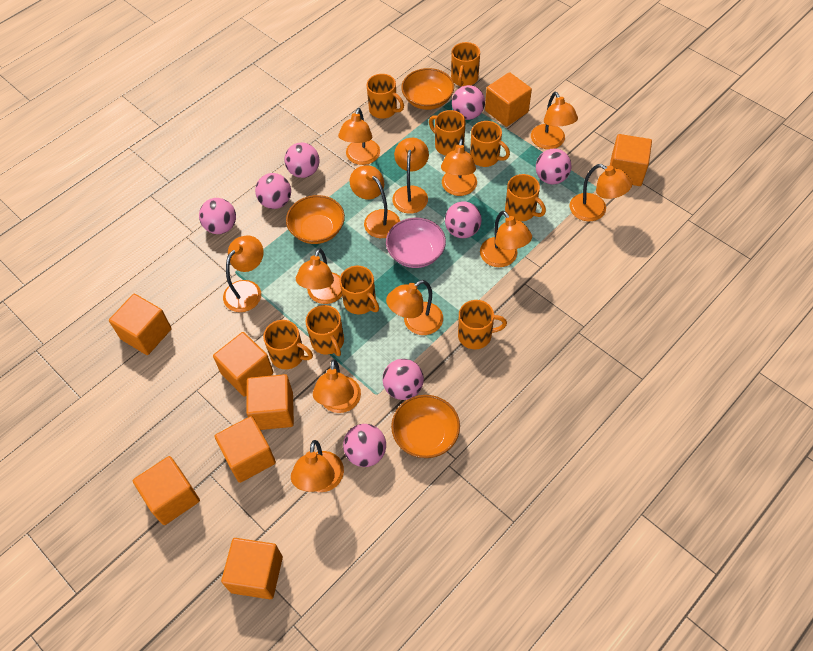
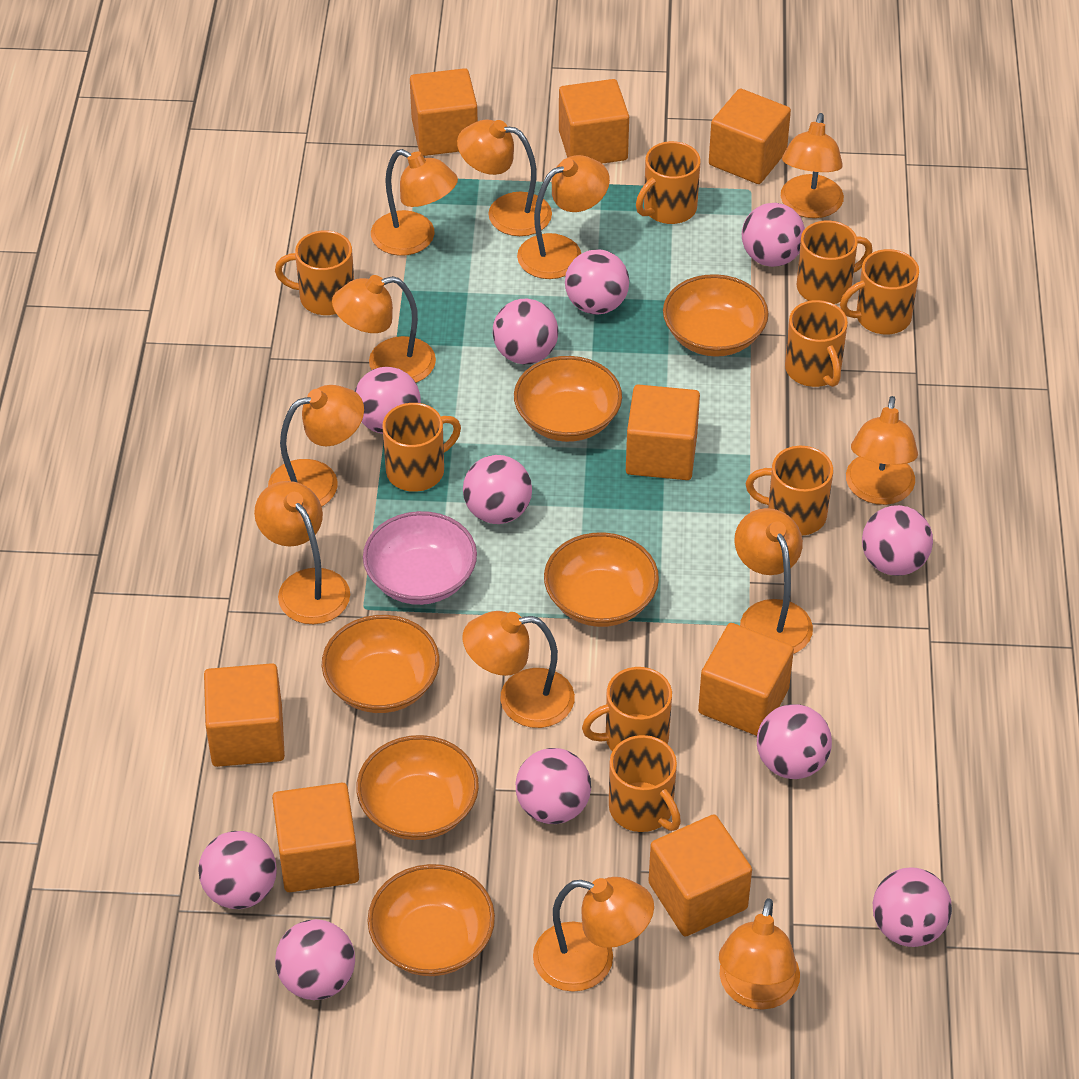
orange bowl: [286,195,345,244] [391,395,460,458] [401,68,454,110] = 3 -> [322,615,440,713] [356,735,479,840] [368,864,495,976] [514,356,622,442] [544,532,659,627] [663,274,769,357] = 6
pink ball: [199,198,236,234] [255,173,291,209] [284,143,320,178] [343,424,386,467] [382,359,424,400] [445,201,482,238] [452,85,485,120] [536,149,571,184] = 8 -> [198,831,277,909] [275,919,355,1000] [355,367,421,434] [463,455,532,524] [493,299,558,364] [516,748,591,824] [565,249,629,315] [742,203,805,267] [757,704,832,779] [862,505,933,576] [873,867,952,947] = 11

